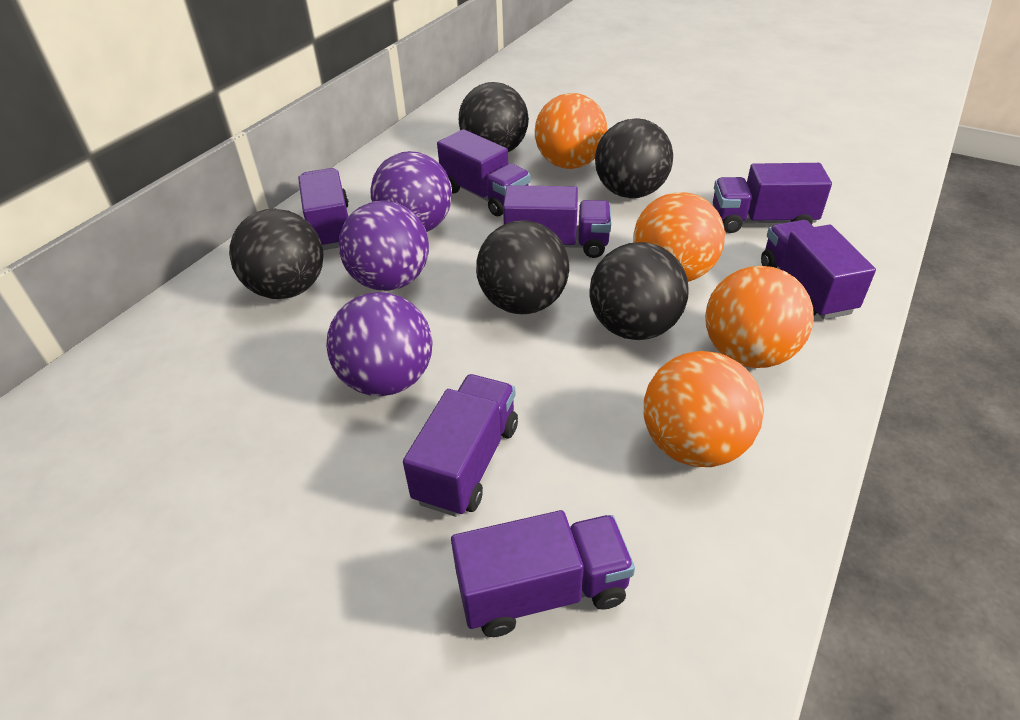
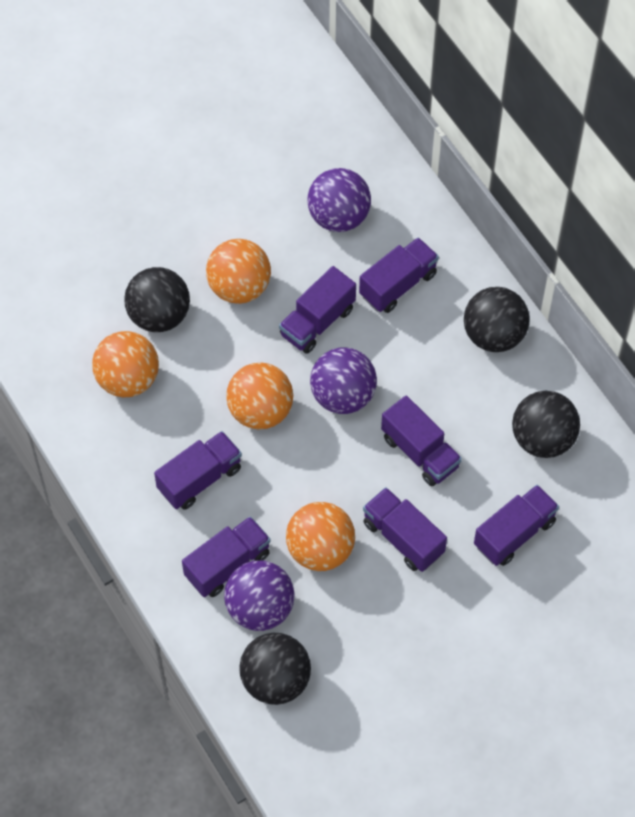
black ball: [229,209,324,299] [459,82,529,152] [476,220,569,314] [589,242,689,340] [595,118,673,198] = 5 -> [124,267,190,332] [239,633,311,705] [464,287,530,352] [512,391,580,458] = 4

